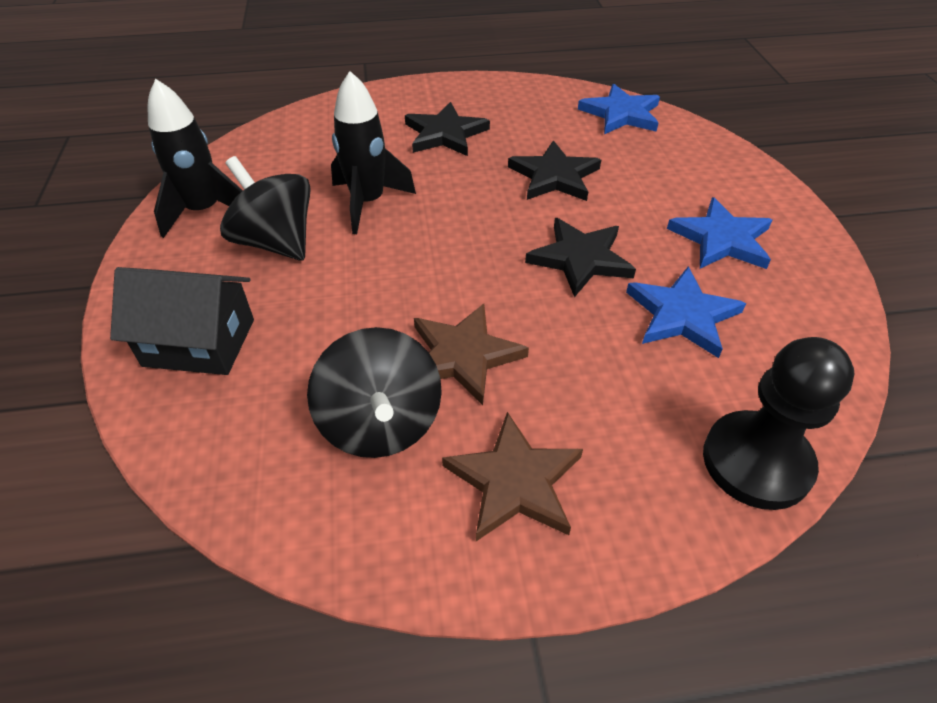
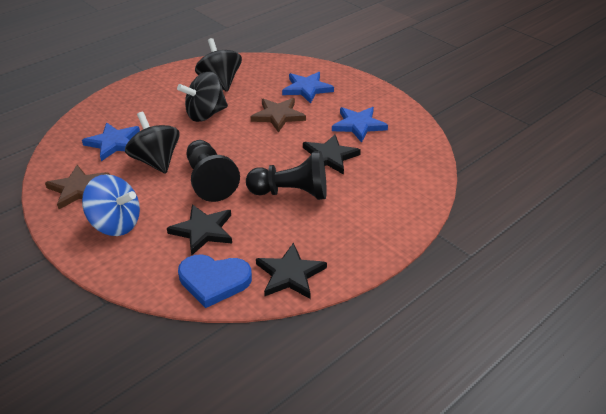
black house: [110,267,254,375] = 1 -> none = 0
black pawn: [703,337,854,510] = 1 -> [186,140,240,202] [246,151,327,200] = 2
black rocket: [148,79,243,238] [331,71,416,234] = 2 -> none = 0
black spinning top: [220,156,311,261] [307,327,442,458] = 2 -> [125,112,180,174] [177,71,228,122] [195,38,242,92] = 3
blue heart: none = 0 -> [178,254,252,308] = 1
blue spinning top: none = 0 -> [82,174,140,236] = 1

